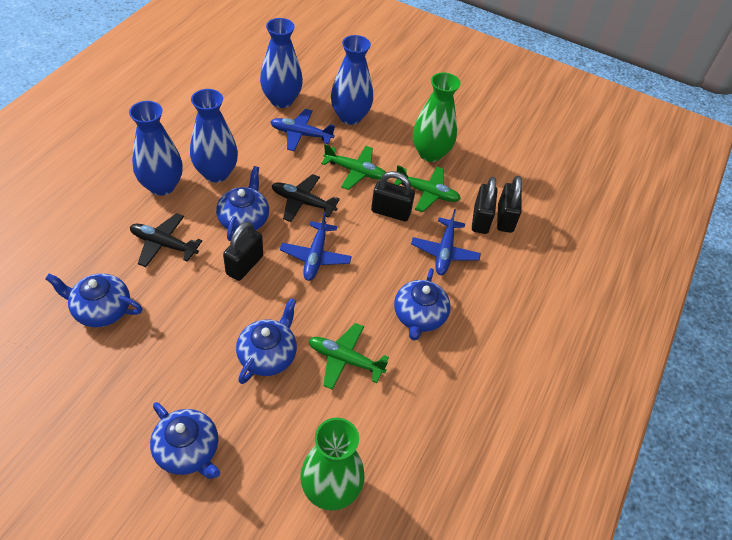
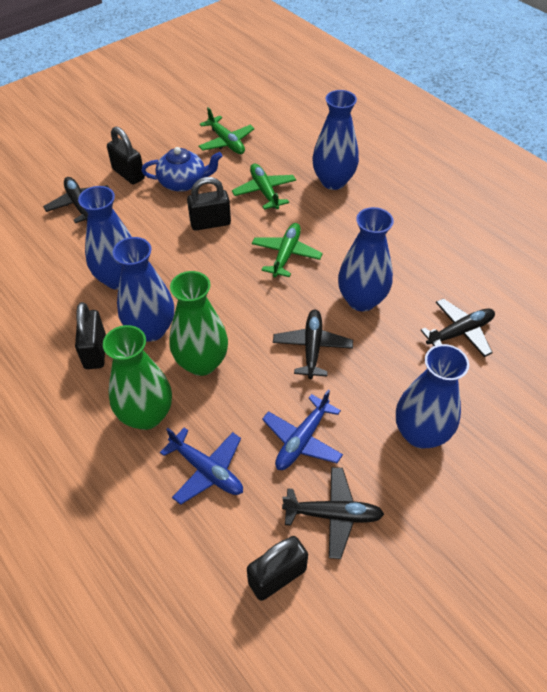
black plane: [130,213,202,267] [272,174,340,222] = 2 -> [43,177,109,223] [273,309,353,379] [282,467,384,559] [420,298,495,357] = 4
blue plane: [271,109,335,151] [280,212,352,281] [411,209,481,275] = 3 -> [160,427,243,505] [262,390,343,470] = 2
blue teapot: [45,274,142,327] [150,402,220,479] [216,166,269,241] [236,298,297,384] [394,268,451,341] = 5 -> [141,147,223,192] = 1
blue vase: [129,101,183,196] [190,89,238,182] [260,18,303,108] [331,35,373,125] = 4 -> [78,186,132,290] [113,237,174,342] [312,90,359,190] [338,207,394,312] [396,344,469,449] = 5

